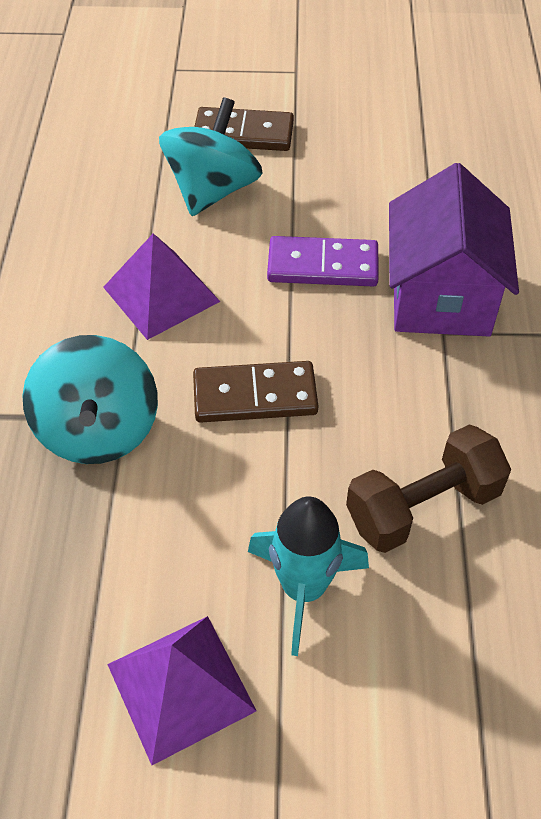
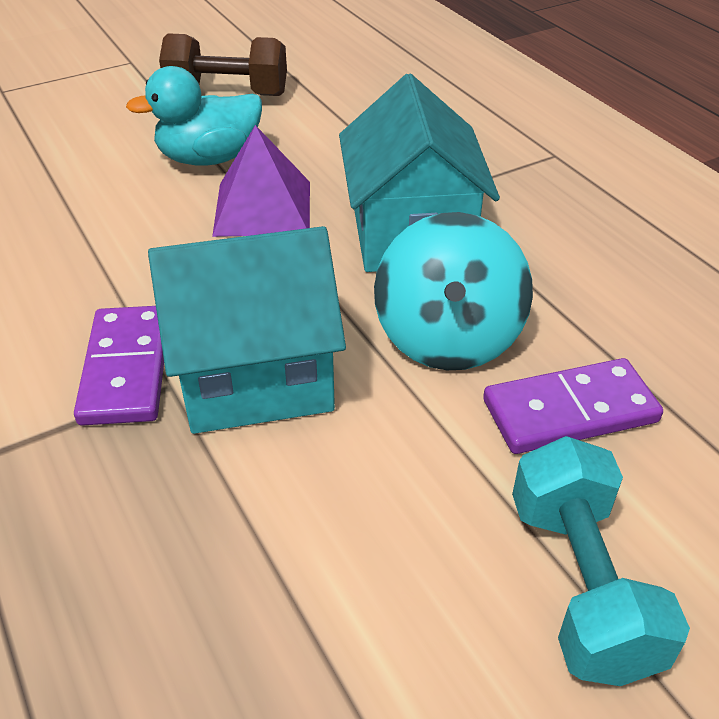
brown domino: [193,361,318,423] [194,107,294,151] = 2 -> none = 0
purple domino: [267,236,379,287] = 1 -> [74,306,164,426] [483,358,663,454] = 2
purple house: [389,163,519,336] = 1 -> none = 0
purple pyramid: [103,233,221,340] [107,616,257,765] = 2 -> [212,125,310,237] = 1
turquoise duck: none = 0 -> [126,66,262,166] = 1
turquoise dumbbell: none = 0 -> [512,436,690,686] = 1
turquoise house: none = 0 -> [148,226,346,434] [339,74,500,272] = 2
turquoise rocket: [248,496,369,656] = 1 -> none = 0
turquoise spinning top: [22,335,158,464] [159,97,263,216] = 2 -> [374,212,533,370] = 1

